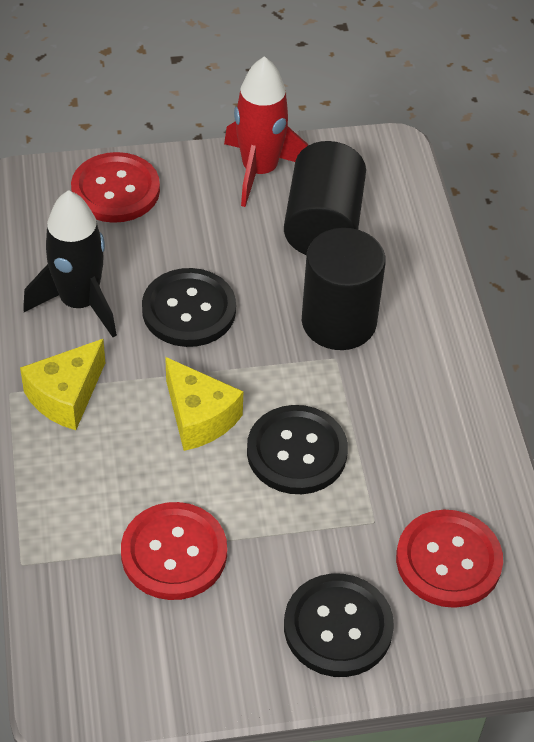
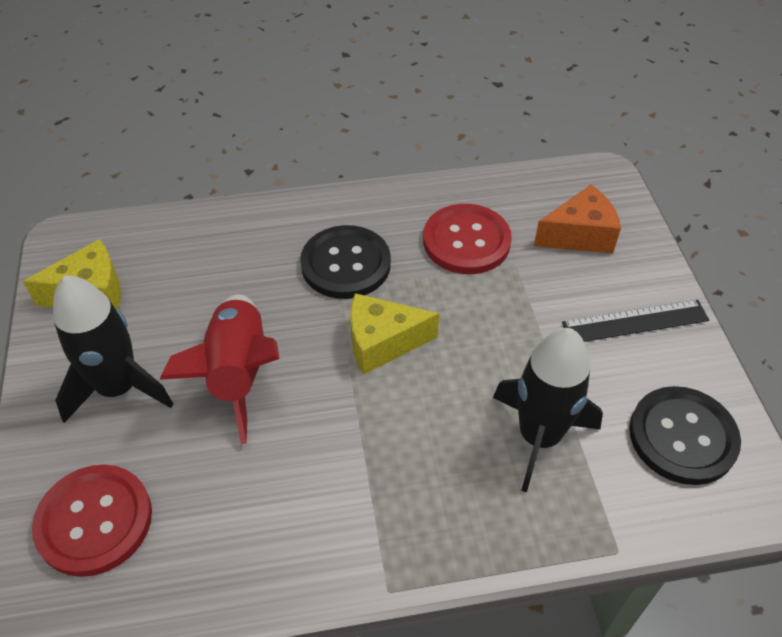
black button: [142,268,236,347] [247,405,348,494] [284,573,394,677] = 3 -> [300,225,391,299] [629,386,741,485] = 2
black cylinder: [284,141,366,255] [302,228,386,350] = 2 -> none = 0
black rocket: [23,190,117,337] = 1 -> [53,275,173,423] [493,328,603,492] = 2
black ruler: none = 0 -> [562,300,709,342] = 1
orange cheese: none = 0 -> [534,184,621,253] = 1
red button: [71,152,160,223] [121,502,227,600] [396,510,503,608] = 3 -> [32,465,152,577] [423,204,512,274] = 2

